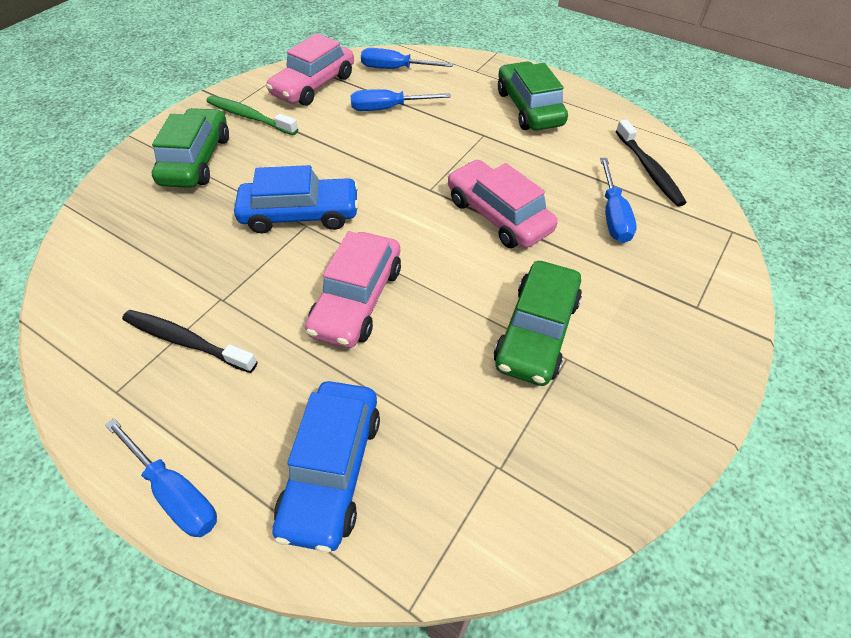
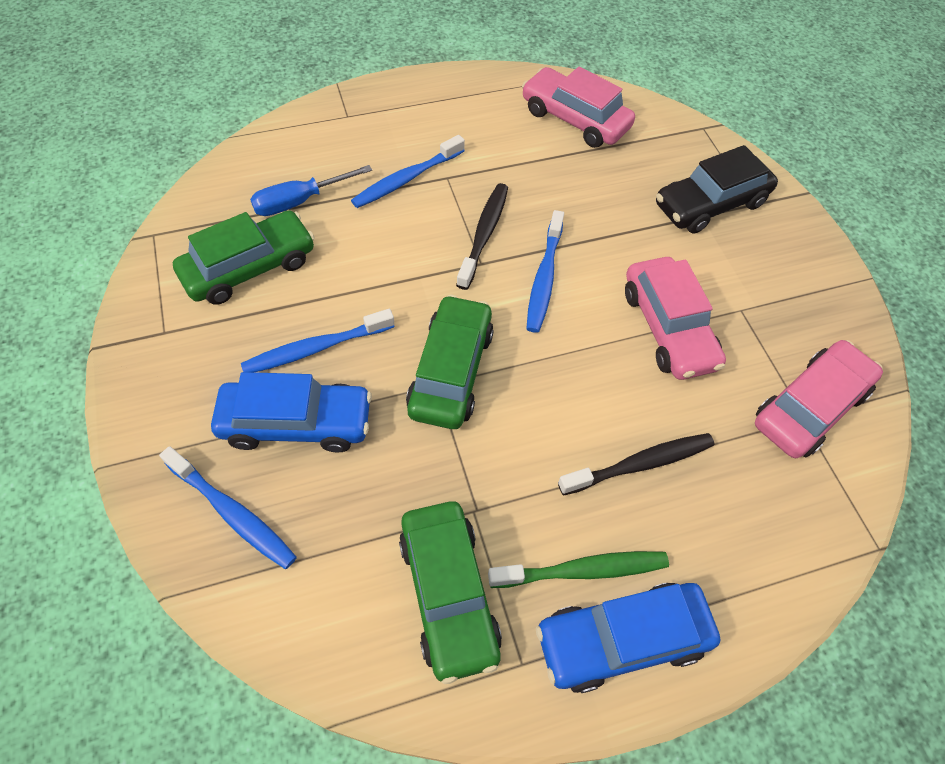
black car: none = 0 -> [656,145,778,234] = 1
blue screwdriver: [105,418,217,537] [351,89,451,111] [361,48,453,69] [600,158,637,243] = 4 -> [250,165,372,216] = 1
blue toothbrush: none = 0 -> [159,446,297,569] [241,309,395,372] [351,135,465,208] [526,210,564,333] = 4

